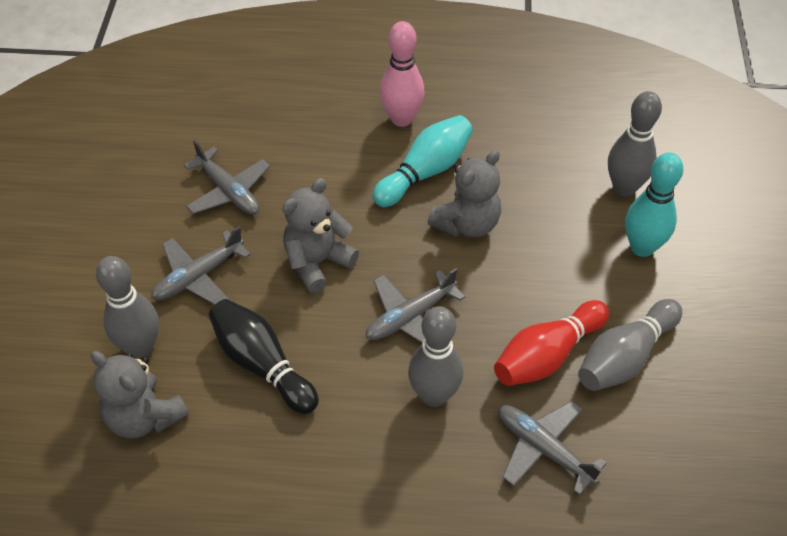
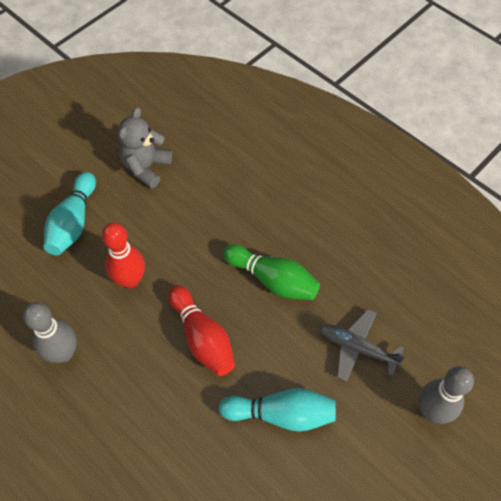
black bowling pin: [209,299,319,414] = 1 -> none = 0
green bowling pin: none = 0 -> [223,244,320,300] = 1
grey bowling pin: [96,256,159,358] [408,306,463,407] [578,299,682,391] [608,91,662,197] = 4 -> [23,302,77,363] [419,366,474,424] = 2
grey plane: [151,227,251,305] [184,140,270,215] [366,268,465,343] [498,401,607,495] = 4 -> [320,309,406,382] = 1
grey teddy bear: [91,351,189,439] [282,178,359,293] [428,150,501,237] = 3 -> [117,107,172,188] = 1
pink bowling pin: [380,21,424,127] = 1 -> none = 0
red bowling pin: [494,300,609,386] = 1 -> [102,222,145,289] [168,285,235,376] = 2

